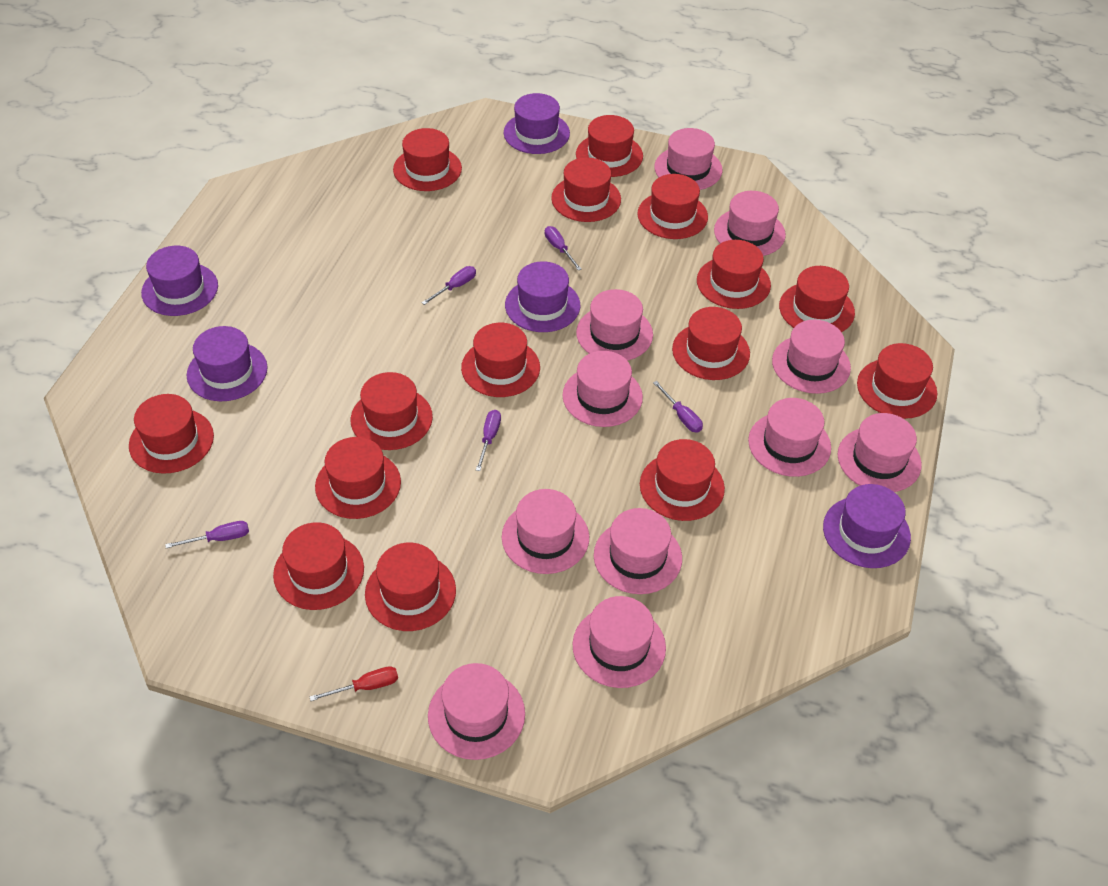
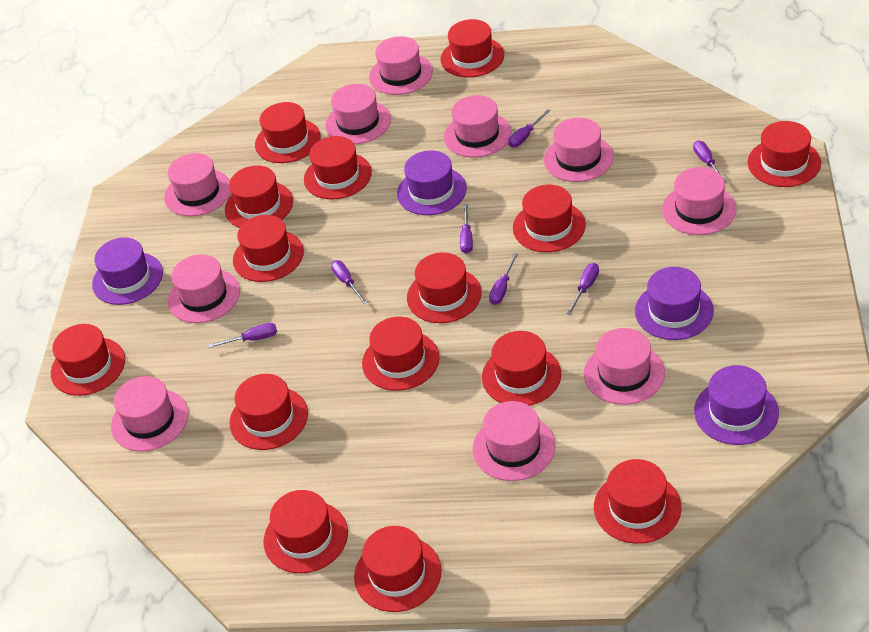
pink hat: [428,663,525,760] [502,489,589,574] [562,351,643,427] [572,596,666,688] [576,289,653,361] [594,508,682,594] [654,128,723,190] [714,191,786,256] [748,398,831,477] [772,320,851,394] [838,413,922,492] = 11 -> [111,376,189,452] [164,153,231,216] [168,254,240,323] [325,84,391,144] [369,36,433,95] [444,95,511,157] [473,401,556,481] [544,118,614,182] [584,328,665,405] [662,167,737,235] = 10
purple hat: [141,246,218,316] [187,326,268,401] [504,93,570,154] [505,261,580,332] [823,484,911,568] = 5 -> [92,237,163,305] [397,150,467,215] [635,267,714,340] [694,365,779,445] = 4
purple screwdriver: [165,521,249,548] [422,266,476,305] [476,410,501,471] [545,226,581,270] [653,381,703,432] = 5 -> [208,323,277,348] [331,260,367,304] [460,204,473,254] [489,253,518,305] [508,109,551,148] [567,263,599,315] [693,141,727,183] = 7
red screwdriver: [309,666,398,701] = 1 -> none = 0

